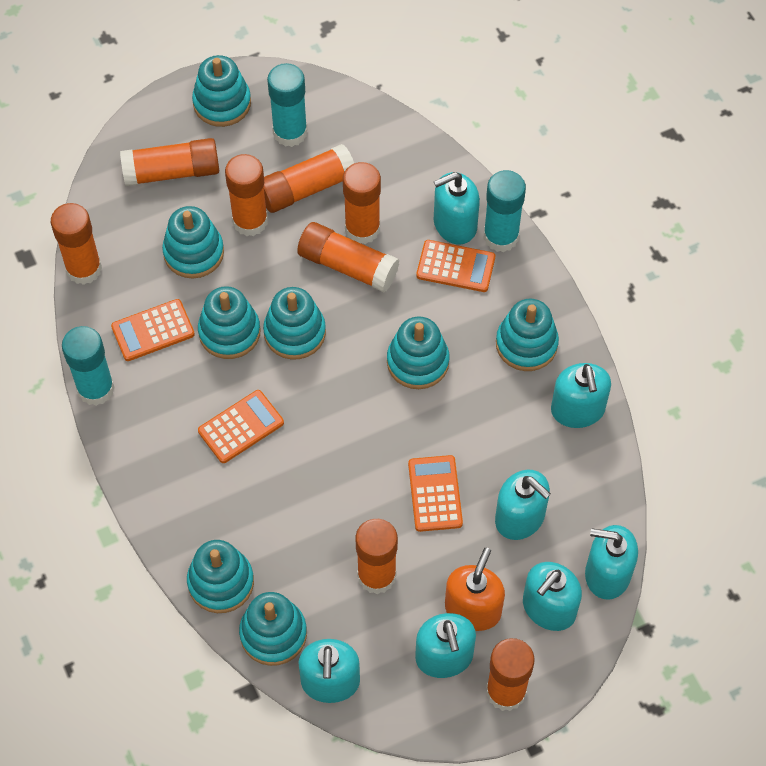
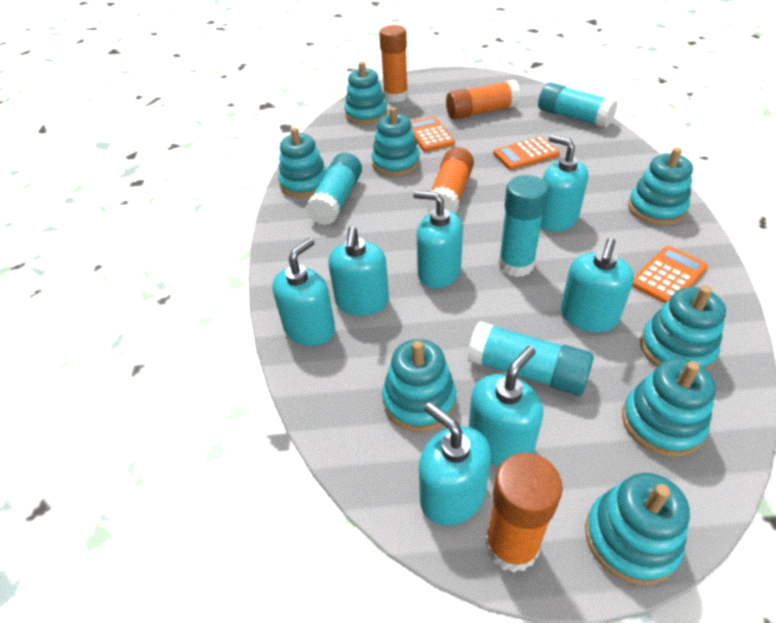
orange calculator: [111,299,195,361] [198,390,284,463] [408,455,463,532] [416,240,495,292] = 4 -> [411,117,455,152] [493,136,560,170] [632,246,708,304] = 3
orange glue stick: [51,203,102,285] [120,138,219,186] [225,154,268,236] [264,144,354,213] [297,222,399,292] [343,162,381,244] [356,519,398,594] [486,638,535,711] = 8 -> [379,25,408,103] [425,147,474,213] [446,80,521,120] [485,452,563,573] = 4
orange soap dispenser: [445,548,505,631] = 1 -> none = 0
turquoise glue stick: [62,326,115,406] [267,63,308,147] [483,170,526,252] = 3 -> [306,153,362,225] [467,321,594,396] [498,175,549,277] [538,82,618,128] = 4

